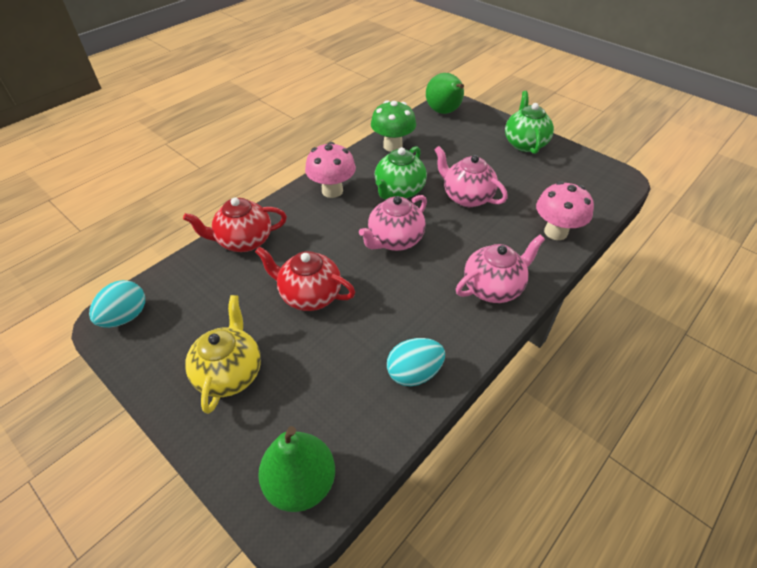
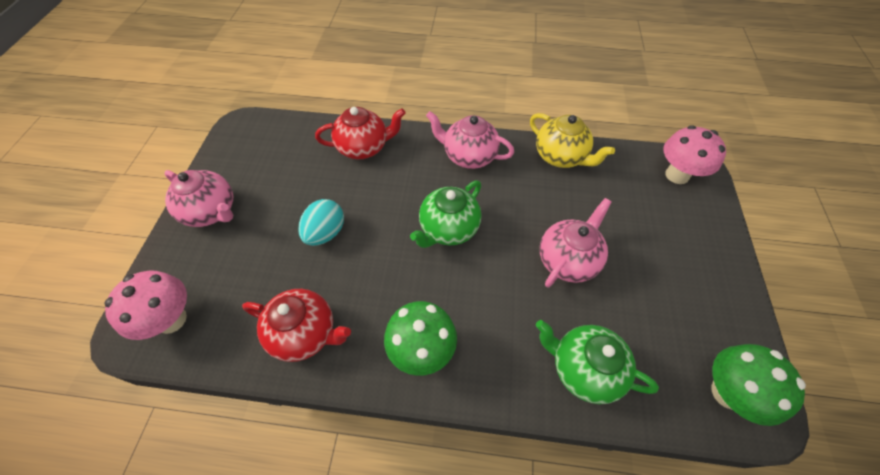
green mushroom: [371,100,416,152] = 1 -> [384,301,457,376] [711,344,806,426] = 2
green pear: [258,426,335,512] [426,73,464,114] = 2 -> none = 0
turquoise egg: [89,280,145,328] [387,338,445,386] = 2 -> [298,199,344,246] = 1

